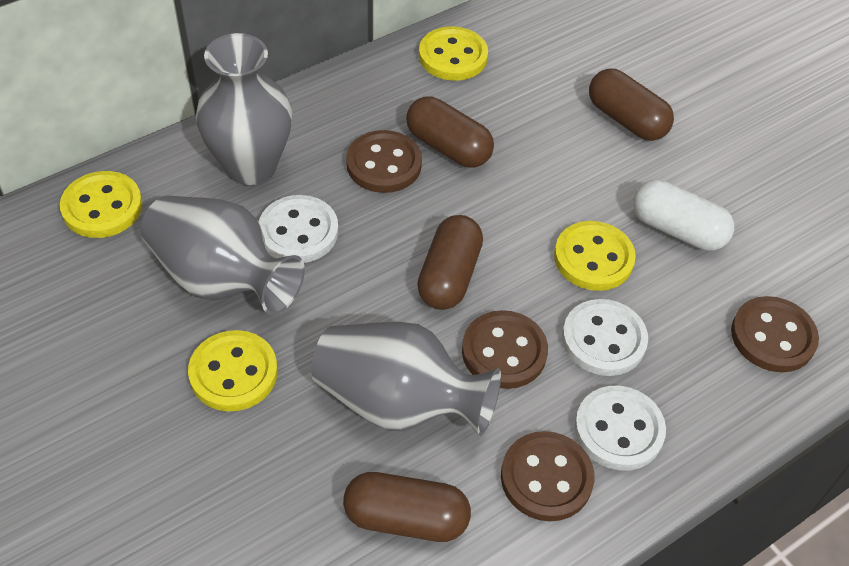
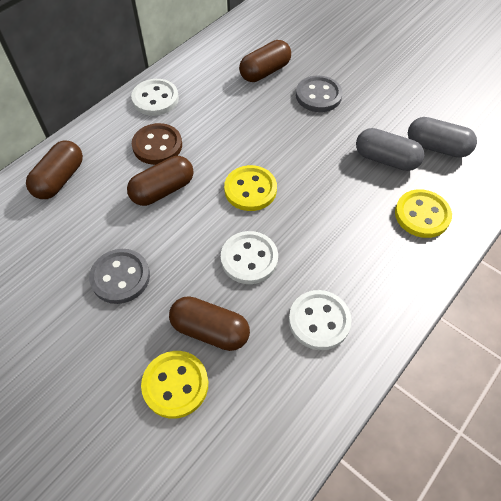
brown button: [346,130,422,193] [462,310,548,389] [501,431,594,521] [731,296,819,372] = 4 -> [132,123,182,165] = 1
grey button: none = 0 -> [89,249,150,304] [296,76,343,112] = 2
grey capsule: none = 0 -> [356,128,424,171] [408,117,477,158] = 2
grey vase: [140,196,305,315] [196,33,293,185] [311,322,501,436] = 3 -> none = 0
white capsule: [633,180,734,251] = 1 -> none = 0
yellow button: [60,171,143,238] [188,330,278,412] [419,27,488,80] [554,221,636,291] = 4 -> [141,351,208,419] [224,165,277,211] [395,189,452,238] = 3

